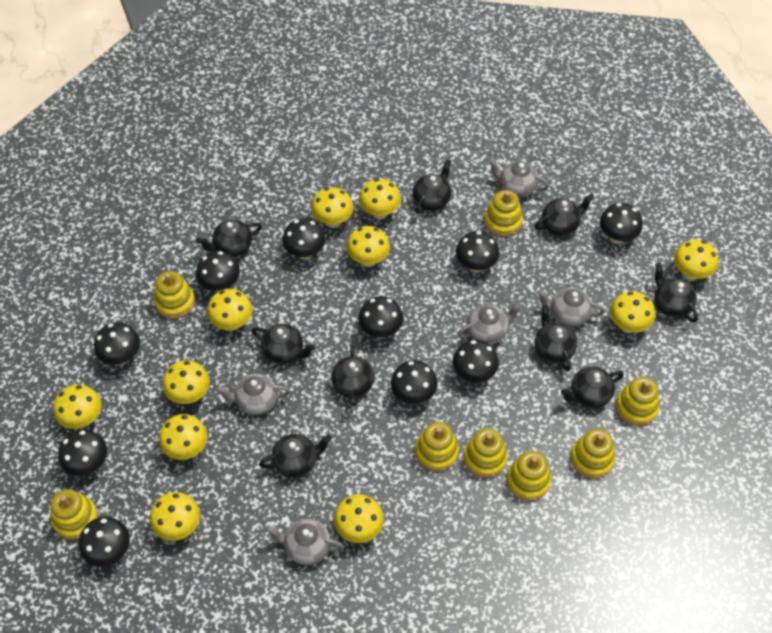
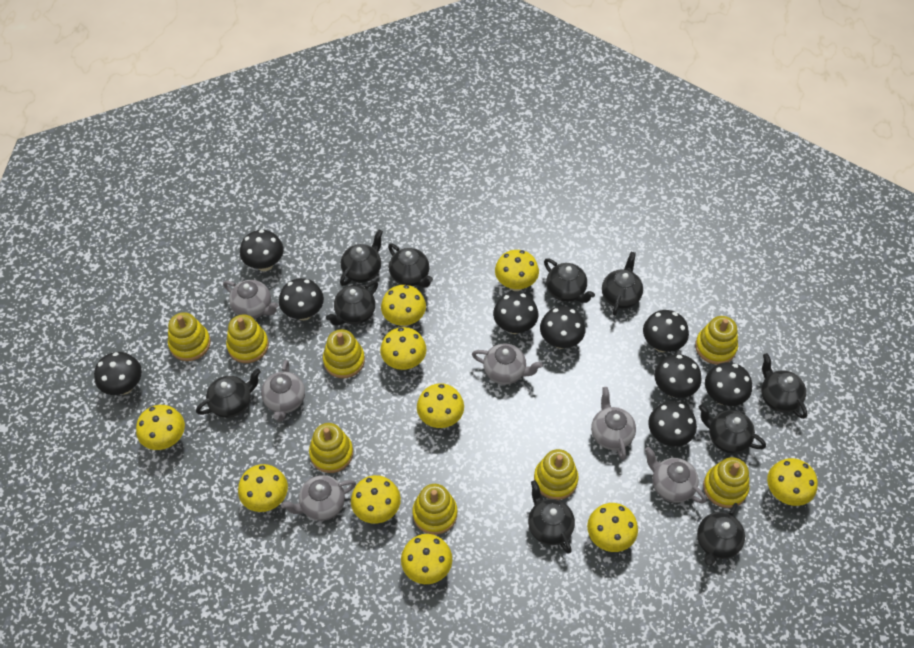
black mushroom: [58,430,107,476] [79,517,130,566] [94,322,140,365] [196,251,240,292] [282,219,326,260] [358,296,403,338] [391,360,437,404] [453,339,499,382] [456,231,499,272] [600,203,643,244] = 10 -> [94,352,142,395] [240,230,283,271] [279,278,324,320] [493,292,538,334] [540,306,586,349] [643,310,689,352] [648,401,697,447] [654,354,702,398] [705,362,752,406] = 9
black teapot: [197,219,262,257] [252,324,315,364] [259,434,331,478] [331,345,374,406] [413,159,451,214] [534,194,594,236] [535,304,577,371] [561,367,624,408] [655,263,698,323] = 9 -> [196,368,261,418] [326,281,378,325] [340,230,383,286] [388,244,433,288] [528,480,575,554] [544,258,595,303] [602,252,643,316] [697,503,745,565] [699,404,766,453] [761,353,807,419] = 10
grey teapot: [216,374,291,416] [265,519,344,565] [457,302,523,344] [488,158,549,197] [537,288,605,327] = 5 -> [223,280,278,319] [261,360,305,422] [281,475,356,521] [472,344,543,385] [591,387,636,460] [645,447,706,504] = 6
yellow mushroom: [54,384,101,429] [150,492,200,541] [159,414,207,460] [163,360,210,404] [207,289,252,331] [311,187,353,228] [334,494,384,543] [347,226,390,267] [359,179,401,219] [610,291,655,333] [674,239,718,281] = 11 -> [136,405,185,450] [238,464,288,512] [351,475,401,524] [380,327,426,370] [381,285,426,327] [401,534,452,584] [417,383,464,428] [495,250,539,291] [587,503,638,552] [767,458,818,506] = 10

